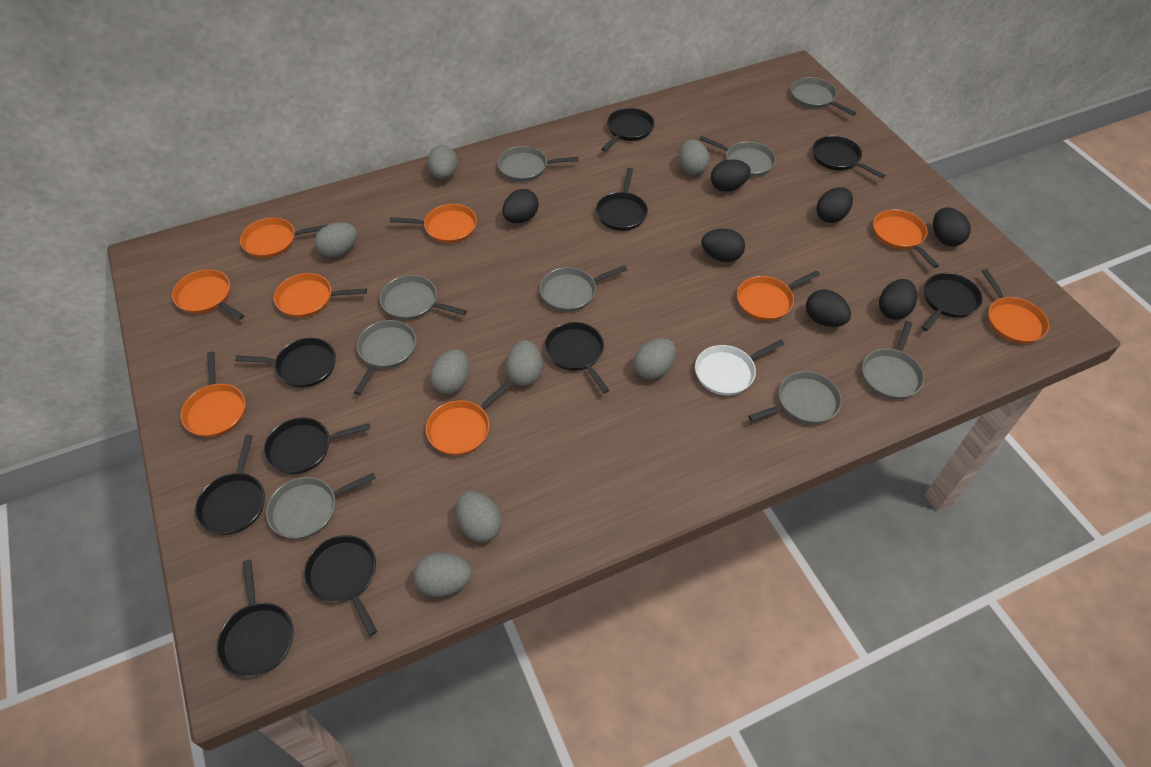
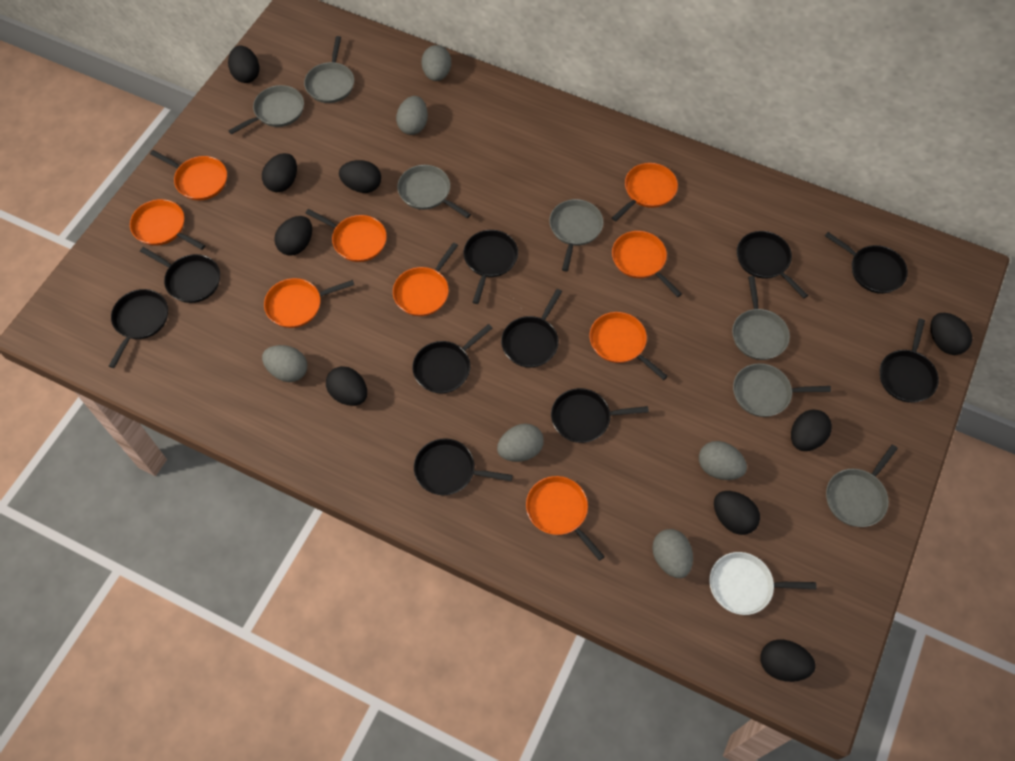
black egg: [503,189,539,223] [701,229,745,262] [711,159,751,192] [806,289,851,327] [816,187,853,223] [879,279,917,320] [933,207,971,246] = 7 -> [228,45,259,83] [262,153,297,192] [274,216,312,256] [326,366,367,406] [339,160,381,193] [714,491,760,535] [760,639,815,682] [791,409,832,451] [930,313,972,355] = 9
grey egg: [315,222,358,258] [414,552,472,597] [427,145,458,179] [430,349,470,394] [456,491,502,542] [506,340,543,386] [634,338,676,380] [679,140,710,175] = 8 -> [262,345,307,382] [396,96,428,135] [421,45,451,81] [497,424,544,462] [652,529,693,578] [699,441,747,480] = 6
grey pan: [266,473,376,539] [354,320,416,395] [380,275,467,320] [498,146,579,182] [540,266,627,312] [699,136,776,177] [748,371,842,424] [791,77,856,116] [862,321,924,399] = 9 -> [228,85,304,135] [304,36,354,103] [397,165,471,218] [549,199,603,271] [732,276,790,360] [733,363,831,417] [826,444,898,527] = 7

